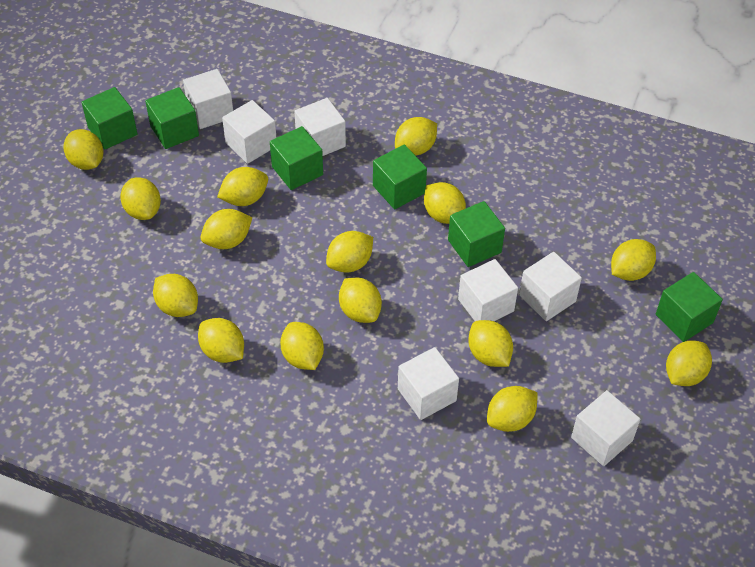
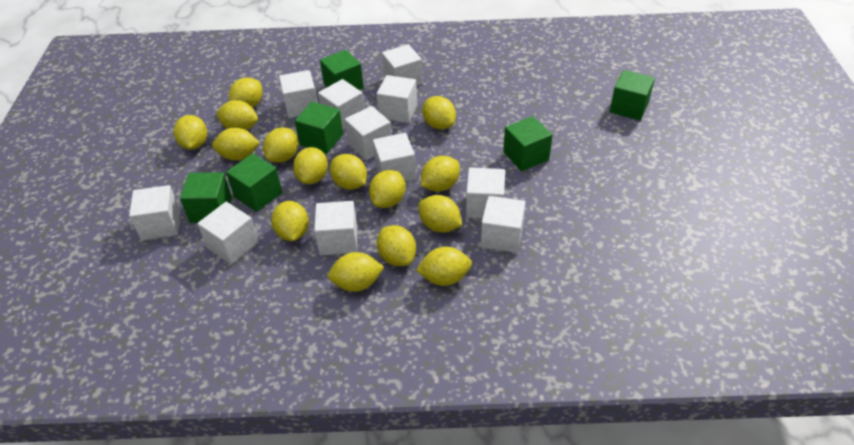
white cube: [183,69,233,129] [222,100,276,164] [294,98,346,156] [398,347,459,420] [458,259,518,321] [519,252,582,321] [571,390,640,466] = 7 -> [129,185,180,240] [197,202,259,264] [279,70,317,118] [314,201,357,255] [318,79,364,130] [345,106,392,160] [373,133,416,182] [377,75,417,123] [382,44,423,86] [466,167,505,219] [481,196,526,253] = 11

